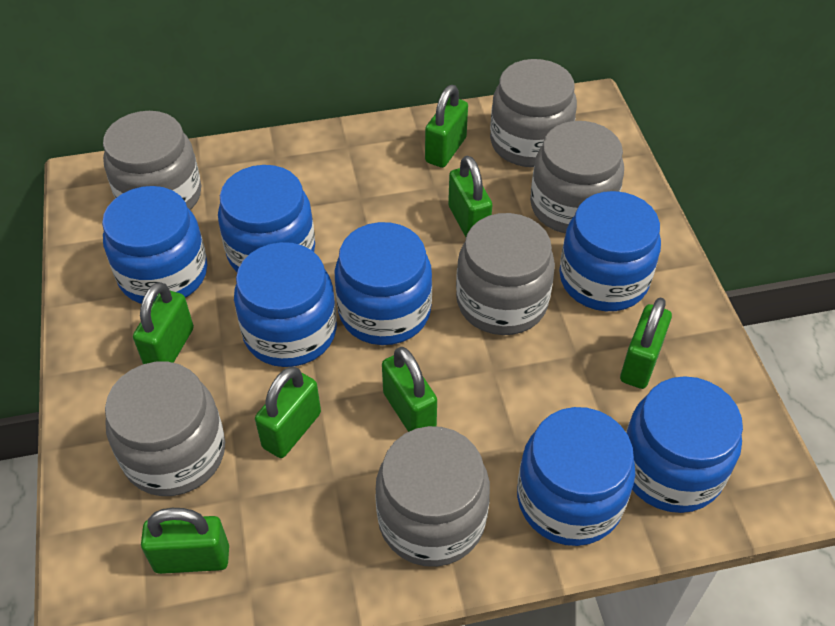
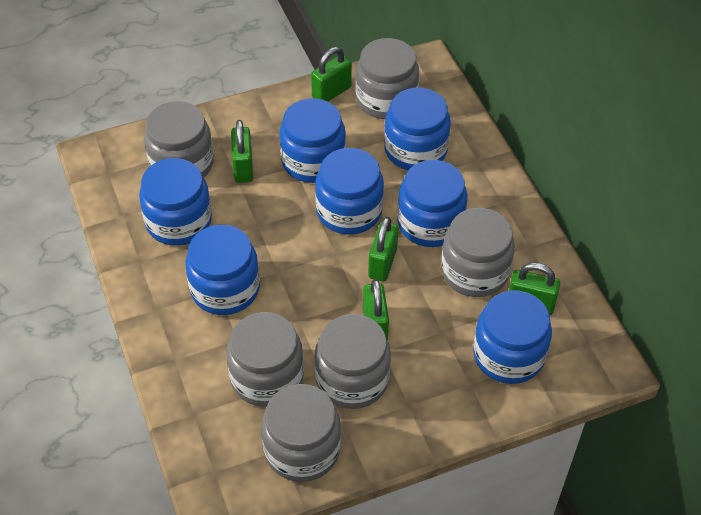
green padlock: [133,282,194,364] [141,508,229,574] [255,367,321,458] [382,347,437,432] [425,85,468,168] [448,156,492,237] [620,297,672,389] = 7 -> [231,120,253,183] [311,47,352,102] [363,279,389,341] [368,217,398,281] [509,262,560,315] = 5

